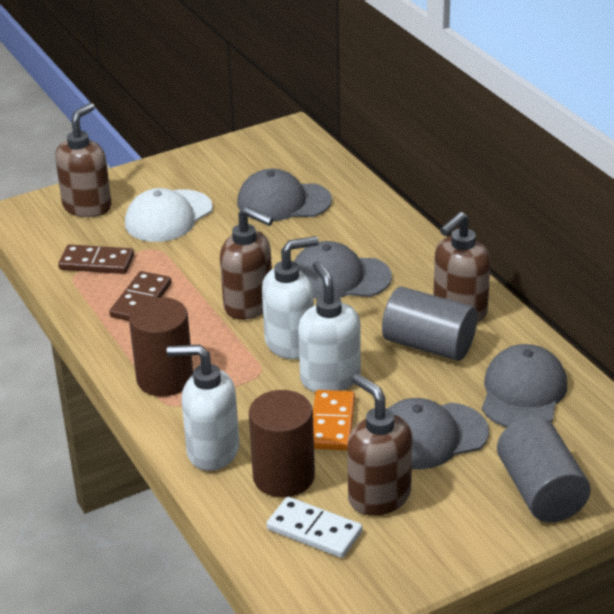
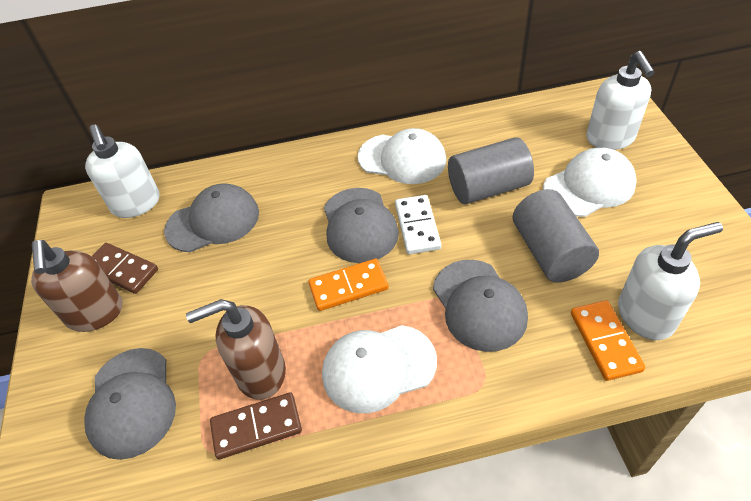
brown cylinder: [129,297,193,396] [249,390,315,497] = 2 -> none = 0
brown soap dispenser: [55,103,112,217] [220,206,273,320] [347,374,412,516] [434,212,491,322] = 4 -> [31,240,122,332] [186,299,286,400] = 2
orange domino: [313,390,355,450] = 1 -> [309,259,389,311] [571,300,646,381] = 2
white cap: [125,188,213,242] = 1 -> [322,325,437,413] [358,128,446,184] [543,147,637,217] = 3

